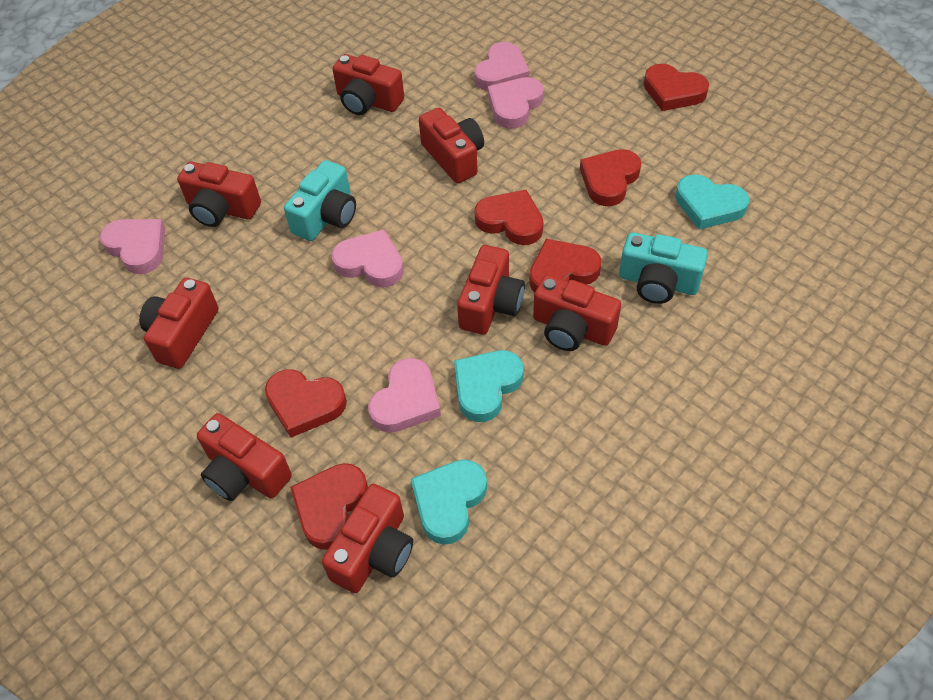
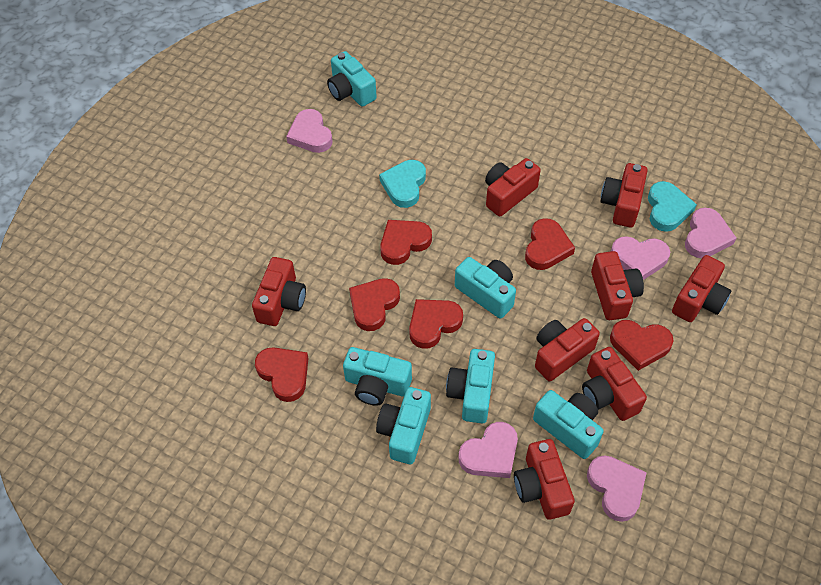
turquoise camera: [284,160,356,241] [619,232,708,304] = 2 -> [327,51,377,107] [343,347,412,406] [376,387,431,464] [446,349,495,423] [455,257,516,319] [533,390,604,459] = 6
turquoise heart: [411,459,487,545] [454,350,524,422] [675,174,749,230] = 3 -> [379,160,426,208] [648,181,697,232] = 2

